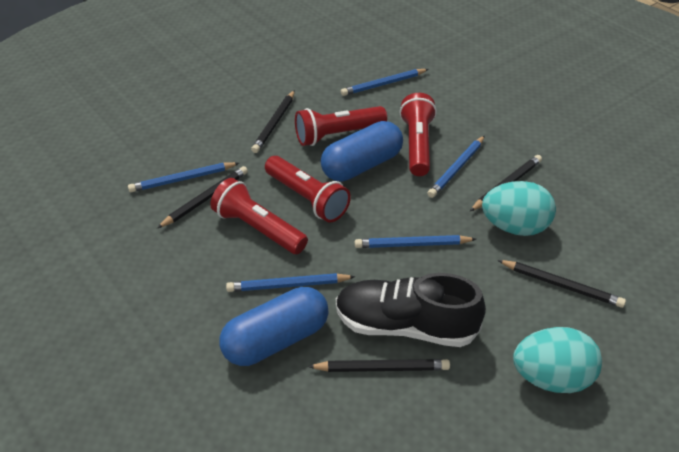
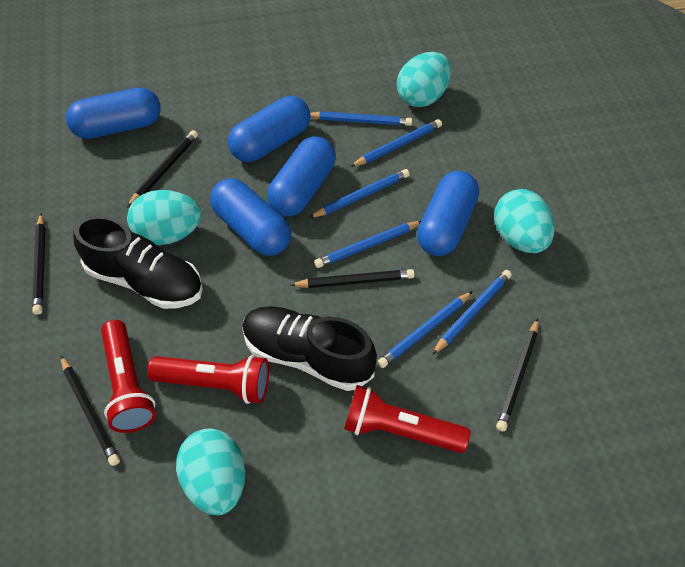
black shoe: [336,273,486,347] = 1 -> [73,215,203,309] [242,306,377,391] = 2
blue capsule: [219,287,329,366] [321,121,403,182] = 2 -> [66,87,161,139] [210,178,291,256] [228,96,311,162] [267,136,336,216] [417,171,479,256] = 5
blue pencil: [128,162,239,192] [226,273,356,292] [341,69,429,96] [355,235,476,248] [427,136,485,198] = 5 -> [309,169,409,218] [310,111,412,126] [314,221,421,268] [350,119,442,167] [377,291,473,368] [432,270,512,355] = 6
red flashlight: [210,178,308,254] [265,156,351,222] [295,106,387,146] [400,93,437,176] = 4 -> [101,320,156,433] [147,355,269,404] [344,385,470,453] = 3
turquoise egg: [482,181,556,236] [513,327,602,393] = 2 -> [127,190,201,245] [176,428,245,515] [397,52,451,107] [494,189,555,253] = 4

